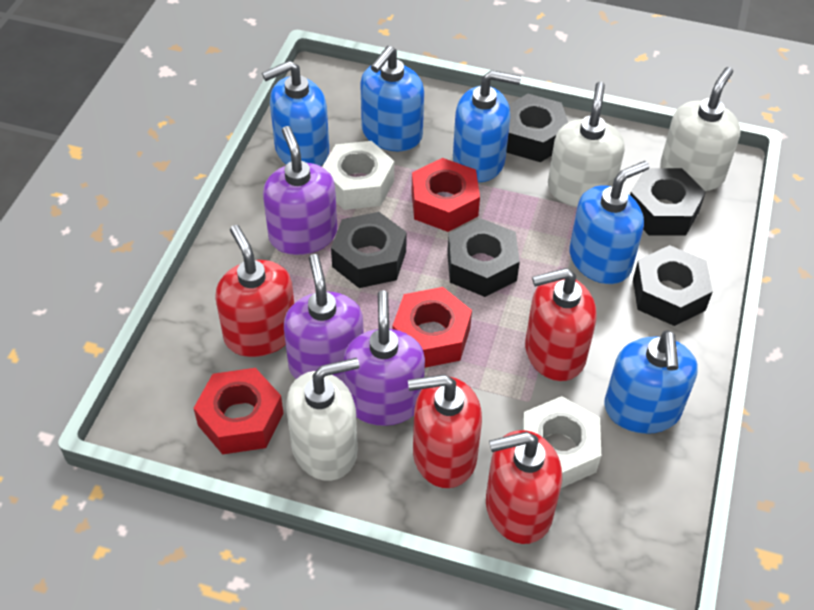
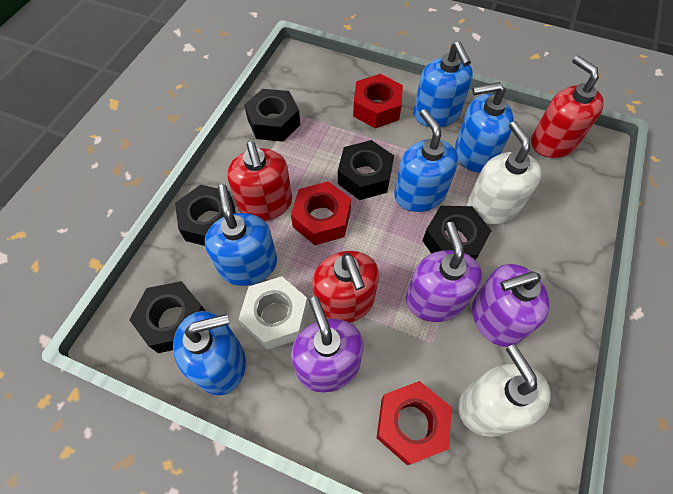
red soap dispenser: [215,225,294,357] [408,374,482,488] [486,430,562,544] [525,268,597,381] = 4 -> [227,141,292,221] [312,251,379,323] [531,55,604,158] = 3
white nut: [322,141,394,210] [521,396,601,488] = 2 -> [239,276,308,350] = 1
white soap dispenser: [286,358,359,481] [548,82,625,207] [661,67,741,191] = 3 -> [458,344,551,437] [467,121,542,224] = 2

